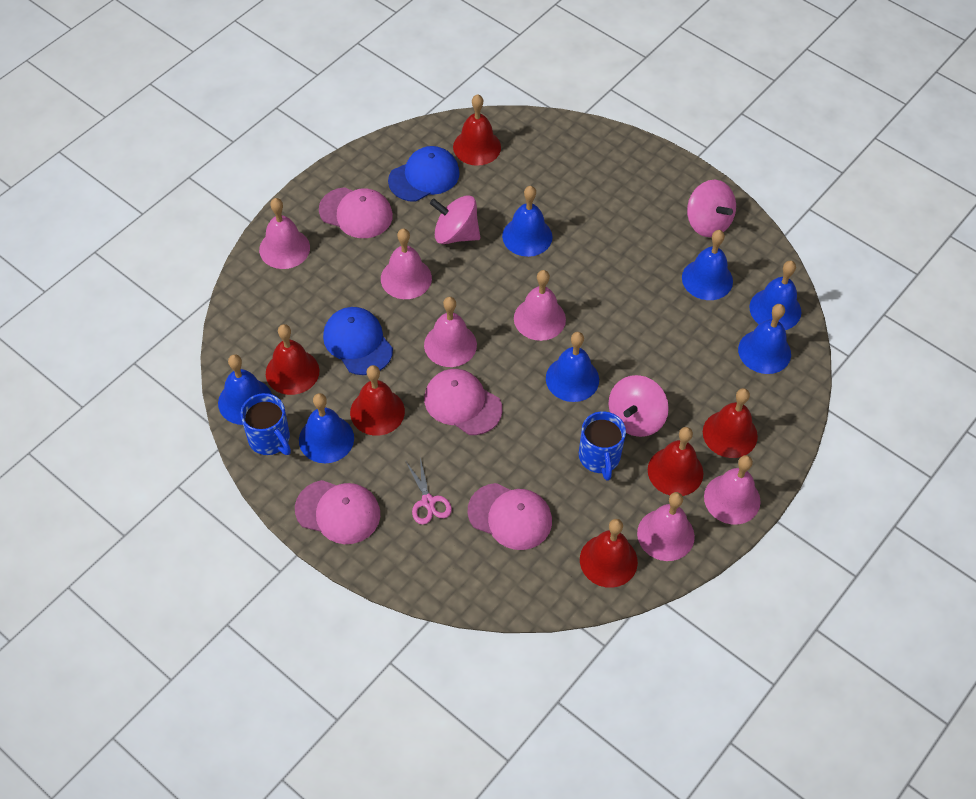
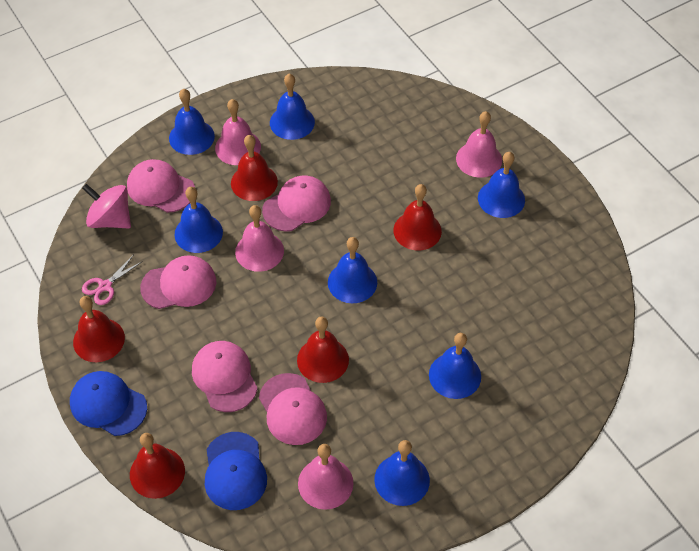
blue mug: [241,393,291,455] [579,411,626,481] = 2 -> none = 0
pink bell: [259,198,310,269] [381,229,432,299] [424,297,477,367] [514,270,566,341] [637,492,695,561] [704,455,761,525] = 6 -> [215,99,261,165] [235,205,284,272] [298,444,353,510] [456,111,502,178] = 4
pink cap: [295,480,380,544] [319,187,393,238] [424,369,502,435] [468,483,552,550] = 4 -> [127,159,195,213] [140,255,216,309] [192,341,258,412] [259,373,327,445] [262,176,331,232] = 5
pink spinning top: [430,195,480,244] [609,375,669,437] [687,180,736,237] = 3 -> [82,184,131,228] = 1
red bell: [266,324,319,395] [350,365,405,436] [453,94,501,166] [580,519,638,588] [648,427,703,496] [703,388,758,458] = 6 -> [73,296,125,362] [130,433,185,499] [231,135,278,201] [297,316,349,383] [393,184,442,250] = 5

